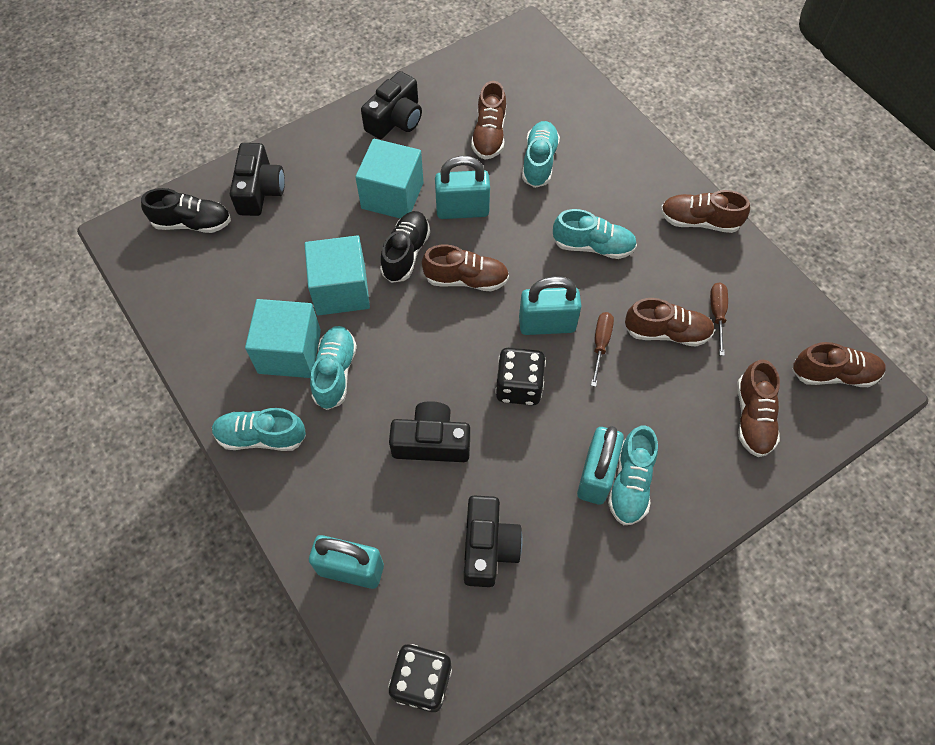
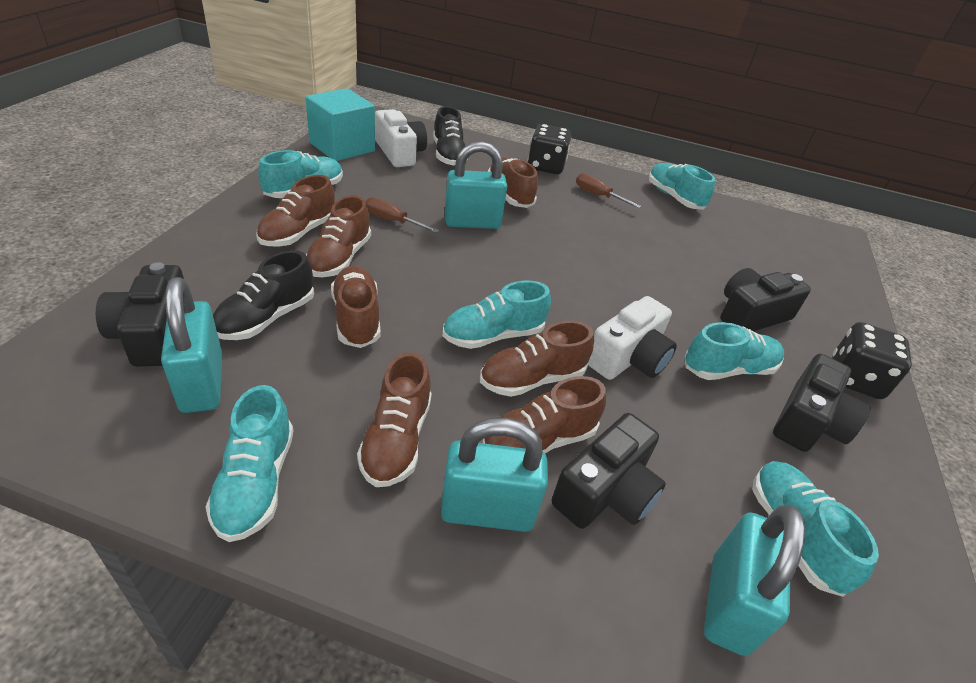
brown shoe: [422,244,509,291] [471,81,506,160] [625,298,715,347] [661,190,750,233] [737,359,780,457] [792,342,886,387] = 6 -> [256,175,335,246] [306,195,371,277] [331,266,380,348] [357,352,432,487] [480,321,594,397] [482,376,606,453] [488,157,538,208] = 7
turquoise cube: [245,299,321,378] [304,235,370,315] [355,139,423,219] = 3 -> [305,88,375,161] = 1
turquoise shoe: [212,408,306,451] [310,326,357,410] [522,121,560,188] [553,209,637,259] [608,426,658,525] = 5 -> [206,385,294,542] [258,150,343,198] [442,280,551,349] [648,163,715,210] [684,322,784,380] [752,461,879,597] = 6
white camera: none = 0 -> [375,109,427,167] [588,296,677,380] = 2

